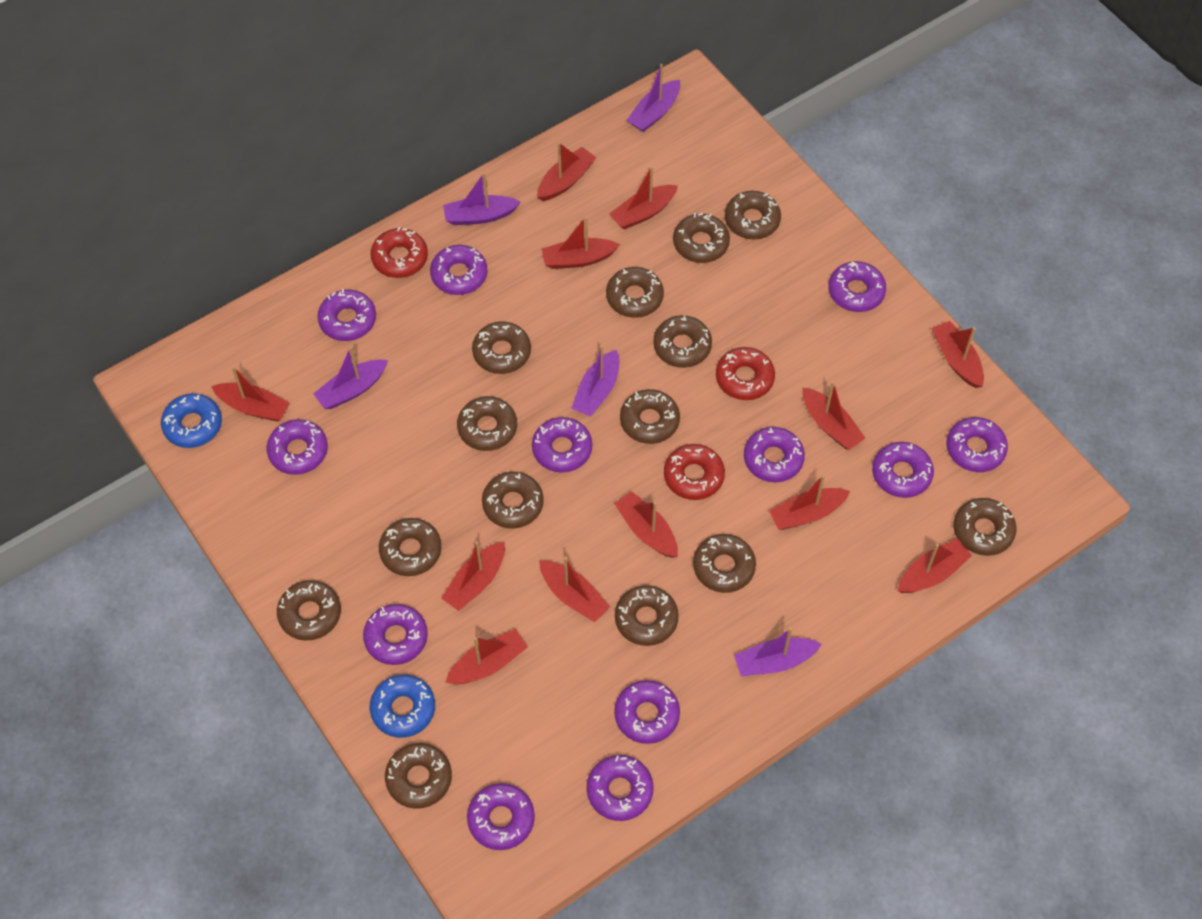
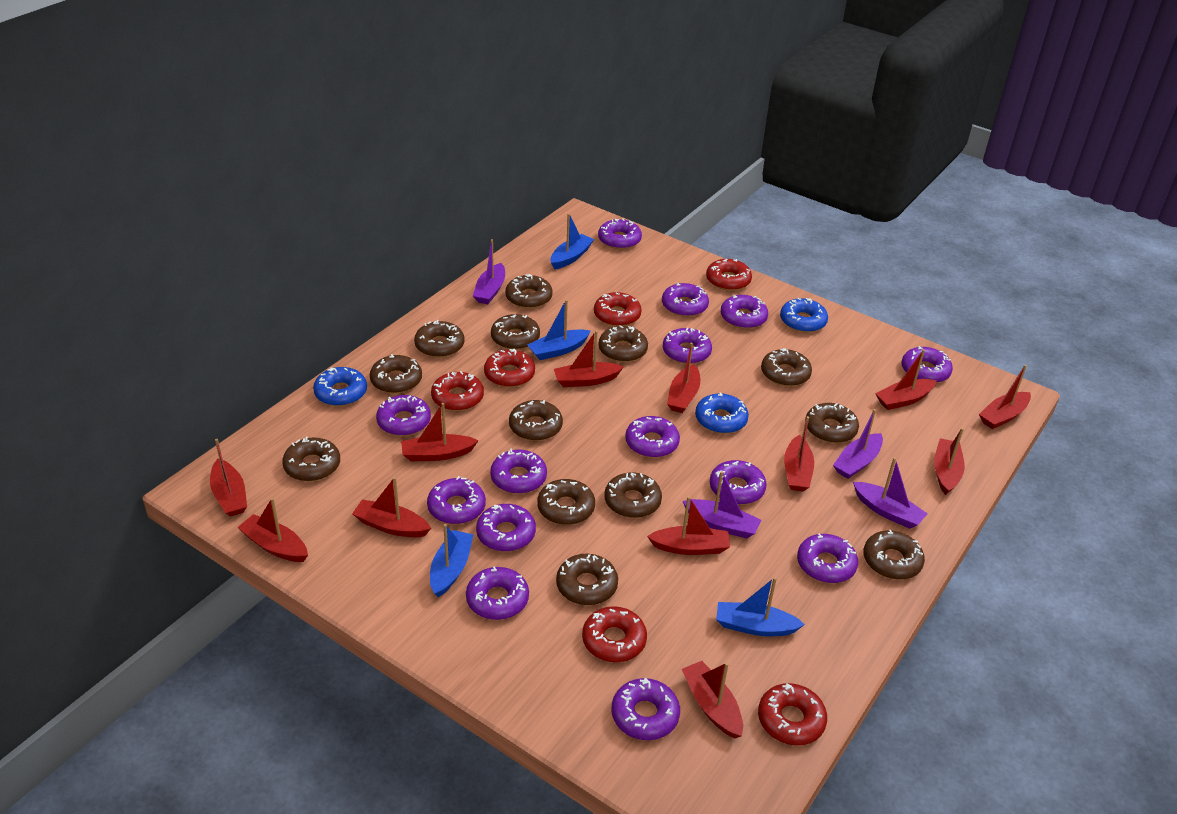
blue boat: none = 0 -> [430,524,474,597] [527,300,591,360] [551,213,594,269] [716,577,805,636] = 4
blue donut: [161,393,222,448] [370,675,435,738] = 2 -> [313,367,367,406] [695,392,749,434] [780,298,828,332] = 3
brown donut: [277,580,341,641] [379,518,441,576] [385,743,452,809] [457,396,517,451] [472,321,531,374] [482,472,544,529] [606,267,664,318] [615,585,679,646] [620,389,680,444] [653,315,712,368] [673,213,730,263] [693,534,756,593] [725,191,781,239] [953,498,1017,556] = 14 -> [282,436,340,481] [370,354,422,393] [414,320,465,357] [491,314,540,350] [505,274,553,308] [509,400,563,441] [537,479,595,525] [556,554,618,605] [599,325,648,362] [604,473,662,518] [761,348,812,386] [805,403,859,443] [863,530,925,580] = 13
purple boat: [313,347,388,409] [443,172,521,225] [571,345,619,417] [627,64,680,132] [734,628,822,676] = 5 -> [473,239,505,304] [683,471,761,539] [833,409,883,479] [853,457,928,529] = 4
purple donut: [267,419,328,475] [317,289,376,341] [363,604,428,665] [430,245,487,295] [467,783,535,850] [532,417,592,472] [587,755,654,821] [614,680,680,744] [744,427,805,482] [828,261,886,312] [872,442,934,498] [946,417,1008,472] = 12 -> [376,395,431,436] [427,476,486,524] [466,566,529,620] [476,504,536,552] [490,449,547,494] [598,219,642,249] [611,678,680,740] [625,416,680,458] [662,283,709,317] [663,328,712,364] [710,460,767,505] [721,295,768,329] [797,533,858,583] [901,346,953,383] = 14
red donut: [371,227,428,278] [664,444,725,500] [716,347,775,400] = 3 -> [431,371,484,411] [484,349,535,387] [582,606,647,662] [594,292,642,326] [706,259,752,291] [758,683,827,745] = 6

